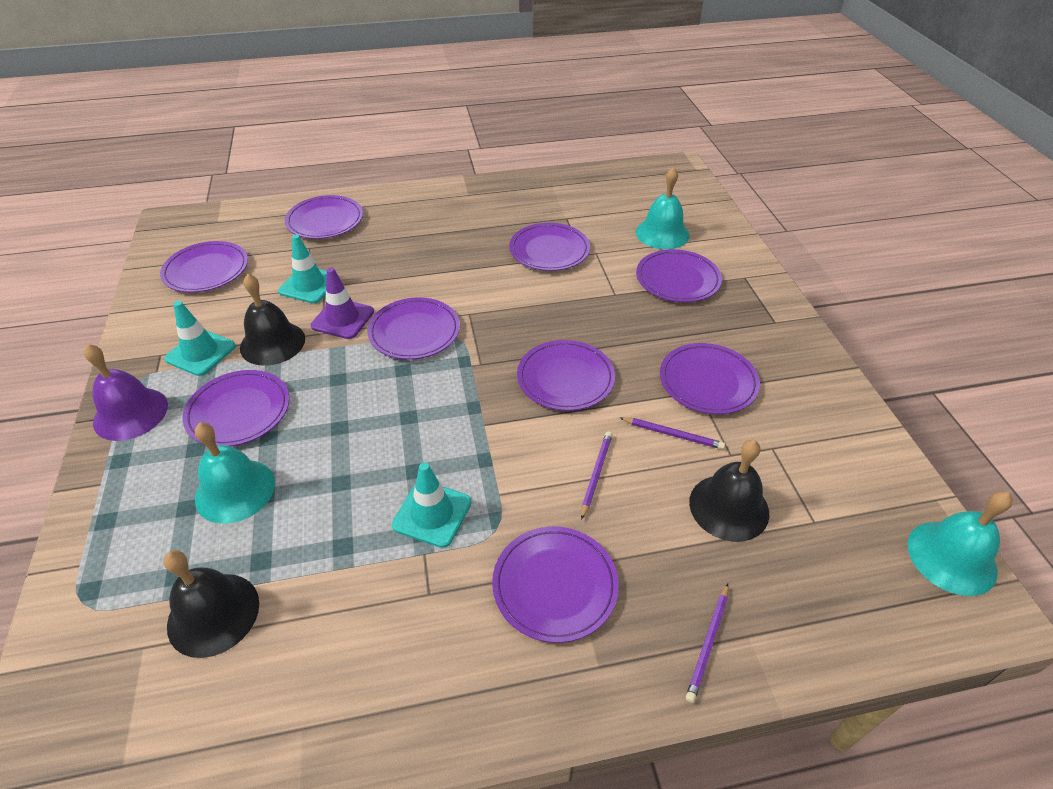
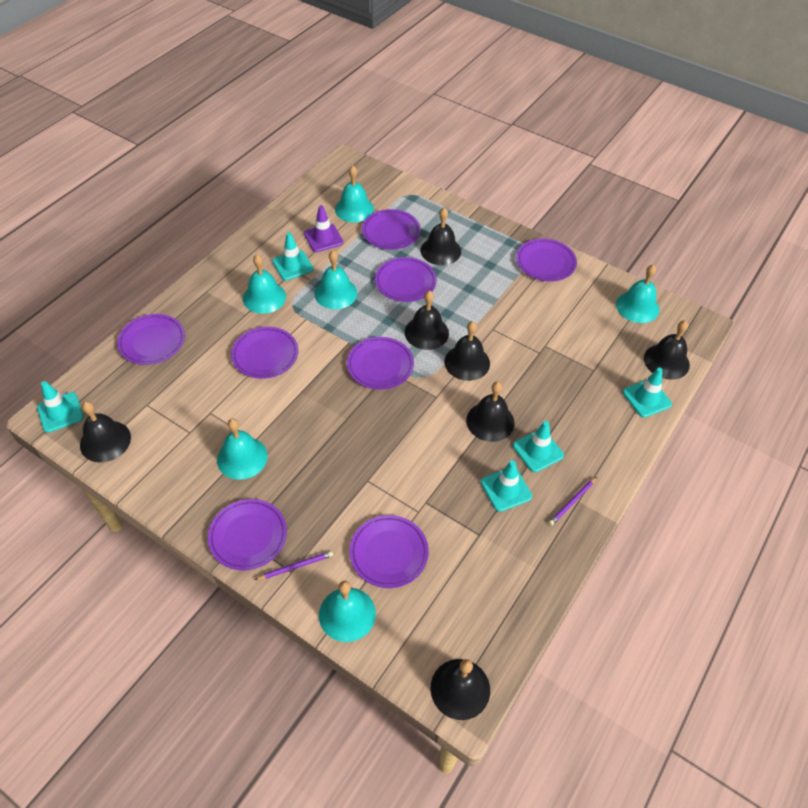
black bell: [164,550,259,658] [240,274,305,366] [689,440,769,542] = 3 -> [80,401,131,462] [405,290,449,350] [421,208,461,265] [431,659,490,720] [445,321,490,381] [466,382,515,442] [644,320,690,380] = 7
purple bell: [84,344,168,441] = 1 -> none = 0
purple pencil: [581,431,612,520] [620,417,725,449] [686,584,729,703] = 3 -> [255,551,333,580] [548,477,597,526] = 2
purple plate: [160,241,248,293] [183,370,290,447] [285,195,363,239] [367,297,460,360] [492,527,619,643] [509,223,590,271] [517,340,615,411] [636,249,722,302] [660,343,760,414] = 9 -> [117,314,185,365] [208,499,287,571] [231,327,298,379] [347,337,414,390] [349,515,429,588] [362,209,421,250] [375,257,437,302] [516,239,577,281] = 8
turquoise bell: [195,423,275,524] [636,167,690,249] [907,491,1013,596] = 3 -> [217,418,268,480] [243,255,286,314] [315,251,357,309] [319,581,376,642] [335,165,374,222] [616,265,659,323] = 6
turquoise traffic cone: [164,301,236,376] [278,234,339,303] [392,463,471,548] = 3 -> [37,381,84,433] [272,233,313,280] [481,460,532,512] [513,421,564,472] [623,367,672,418] = 5

